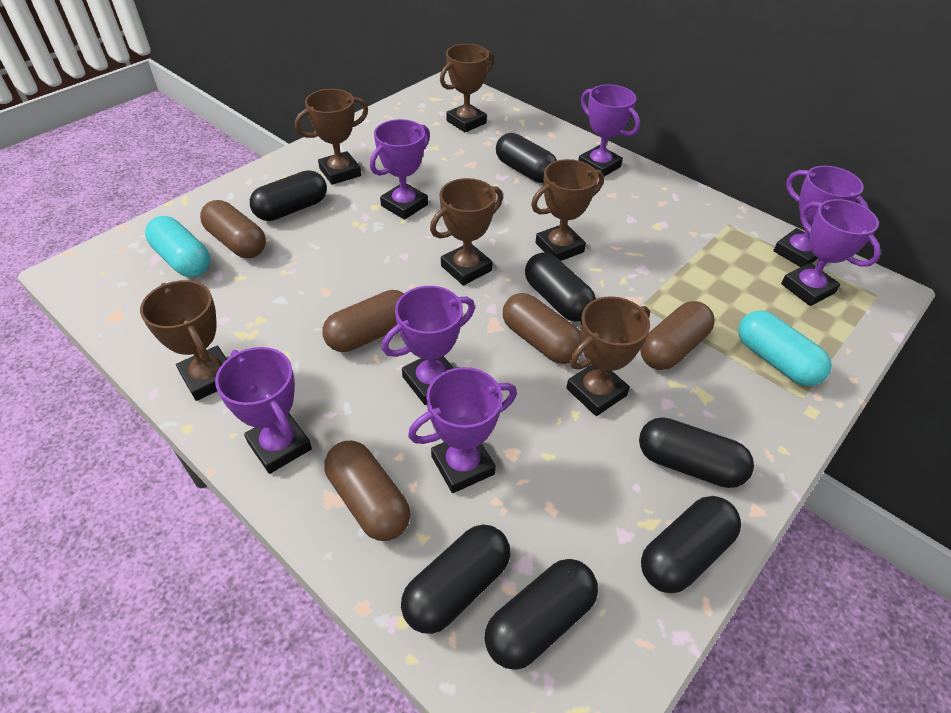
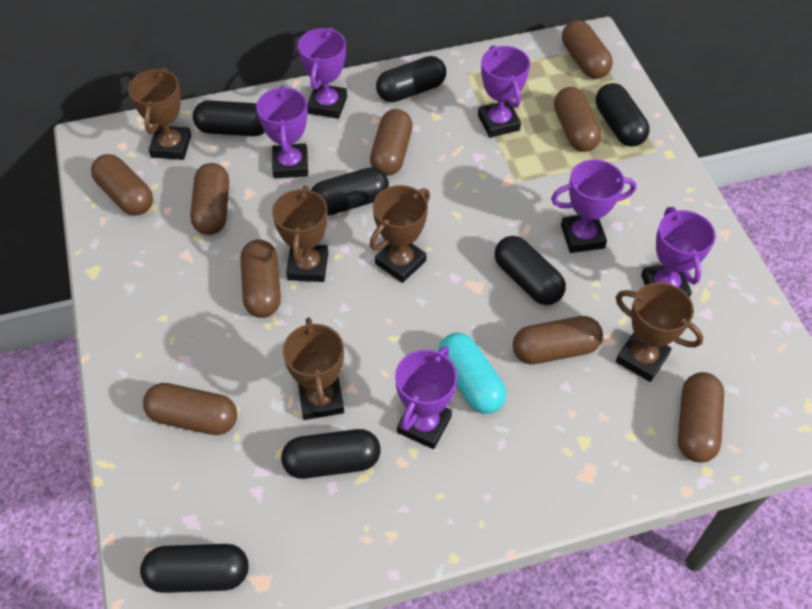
brown capsule: [200,200,266,258] [322,290,404,352] [324,441,411,541] [503,293,581,364] [640,301,715,370] = 5 -> [91,154,153,216] [143,383,237,435] [190,163,229,235] [241,239,281,318] [370,109,413,176] [513,316,603,364] [554,87,602,152] [562,20,613,79] [678,372,724,462] = 9
brown trophy: [140,280,227,401] [295,89,368,185] [430,178,503,286] [440,44,494,133] [531,159,604,261] [566,296,650,416] = 6 -> [128,68,191,160] [272,186,328,282] [283,318,344,420] [370,185,430,283] [616,282,703,382] = 5
purple trophy: [215,347,312,474] [370,119,430,220] [382,286,475,405] [408,367,517,493] [579,84,640,176] [773,166,869,267] [781,199,881,306] = 7 -> [256,86,308,178] [298,27,347,119] [395,346,457,449] [478,45,530,138] [551,159,636,253] [641,207,716,298] = 6
turquoise capsule: [145,216,210,277] [738,310,832,386] = 2 -> [438,333,506,414] = 1

